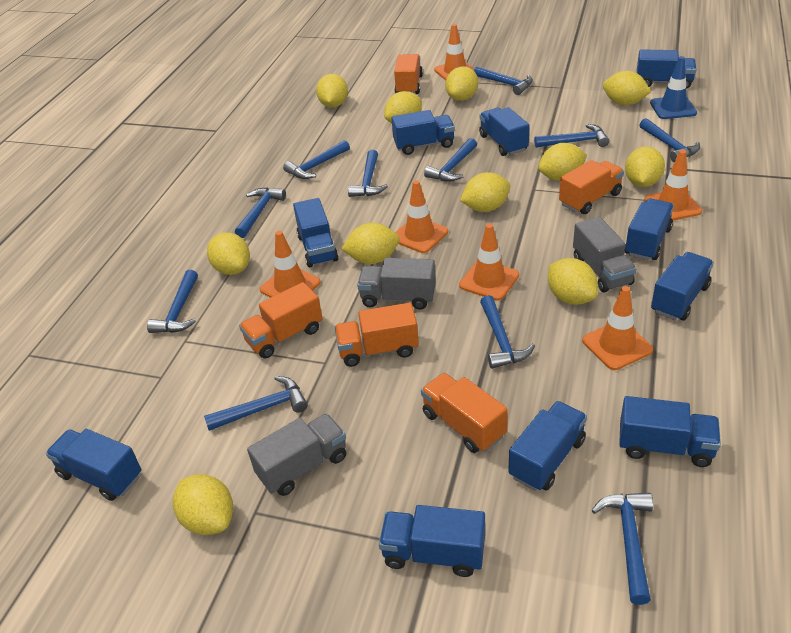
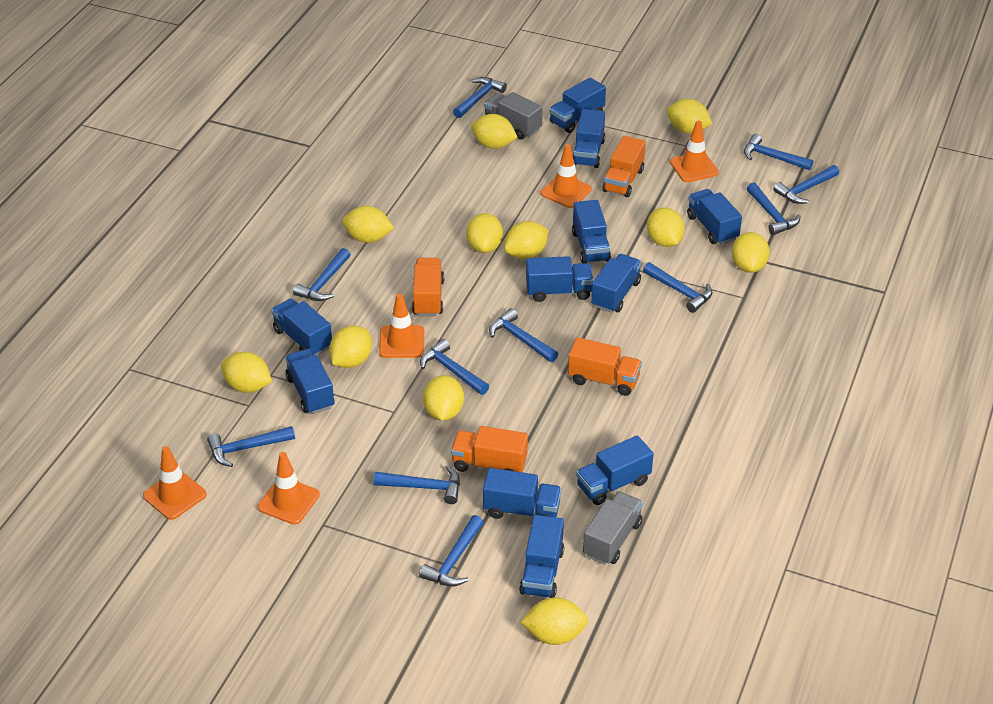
blue traffic cone: [650,56,697,119] = 1 -> none = 0
blue truck: [46,429,141,501] [293,198,339,267] [379,505,485,577] [391,110,455,155] [479,107,530,156] [508,401,587,491] [619,396,721,467] [625,198,674,260] [637,49,697,89] [651,252,714,321] = 10 -> [271,298,332,355] [285,349,334,414] [483,468,561,519] [519,515,564,598] [526,256,594,302] [549,78,606,133] [572,200,611,263] [573,109,605,168] [576,435,654,505] [591,254,642,313] [687,189,742,244] = 11
grey truck: [247,413,346,496] [357,258,436,310] [573,217,637,293] = 3 -> [484,92,543,140] [583,491,643,565] = 2
orange traffic cone: [260,231,321,298] [395,180,448,253] [434,24,474,80] [459,224,519,301] [582,286,653,370] [644,150,702,221] = 6 -> [143,446,207,520] [258,452,320,525] [379,293,424,358] [541,144,592,208] [670,120,719,182] = 5
orange truck: [239,282,323,358] [335,303,419,367] [394,54,423,94] [421,373,508,453] [559,160,624,214] = 5 -> [412,258,444,316] [451,426,528,472] [568,337,642,396] [602,136,646,197] = 4

